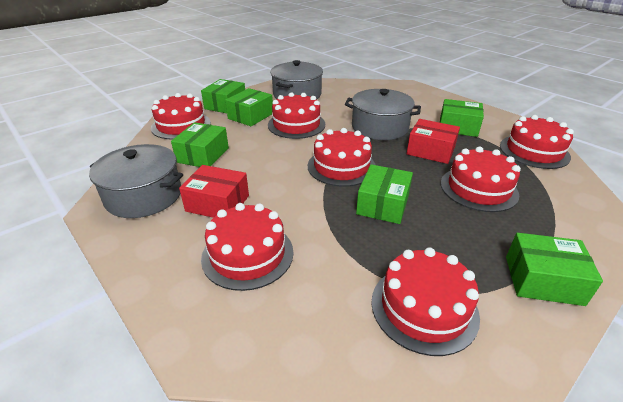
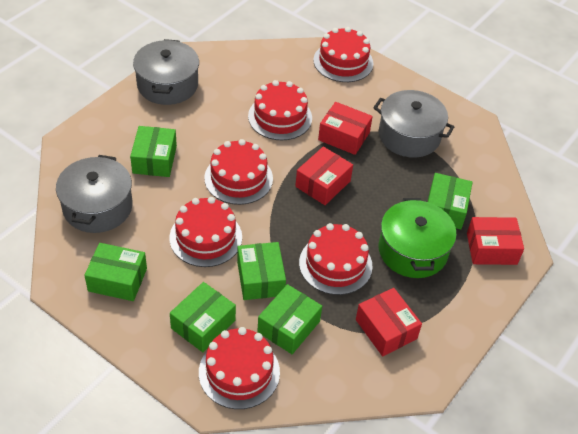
green pot: none = 0 -> [379,198,457,278] = 1
red box: [179,165,249,218] [407,119,460,164] = 2 -> [295,146,353,205] [318,102,373,155] [356,288,422,356] [467,217,524,265] = 4
red cake: [151,93,211,140] [201,203,294,291] [268,92,325,139] [308,128,375,187] [371,247,480,356] [441,147,521,212] [500,115,574,169] = 7 -> [169,197,242,267] [199,327,280,409] [204,139,273,205] [248,80,312,140] [299,223,373,295] [313,27,374,82] = 6

